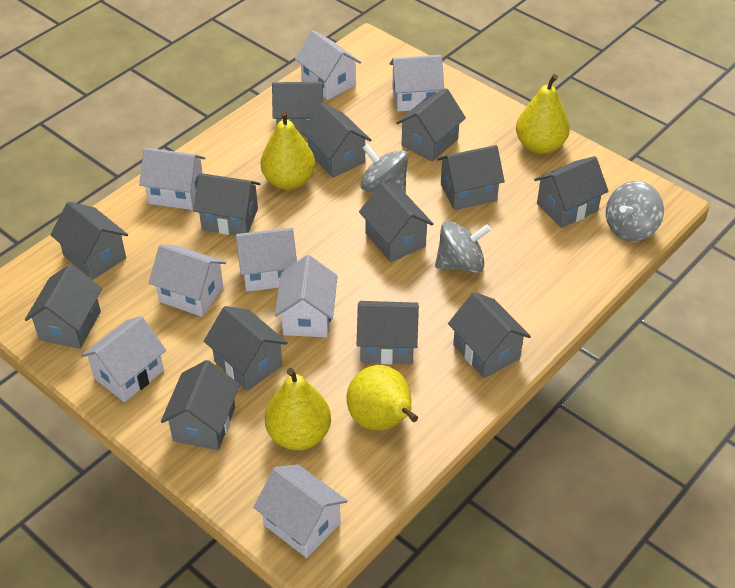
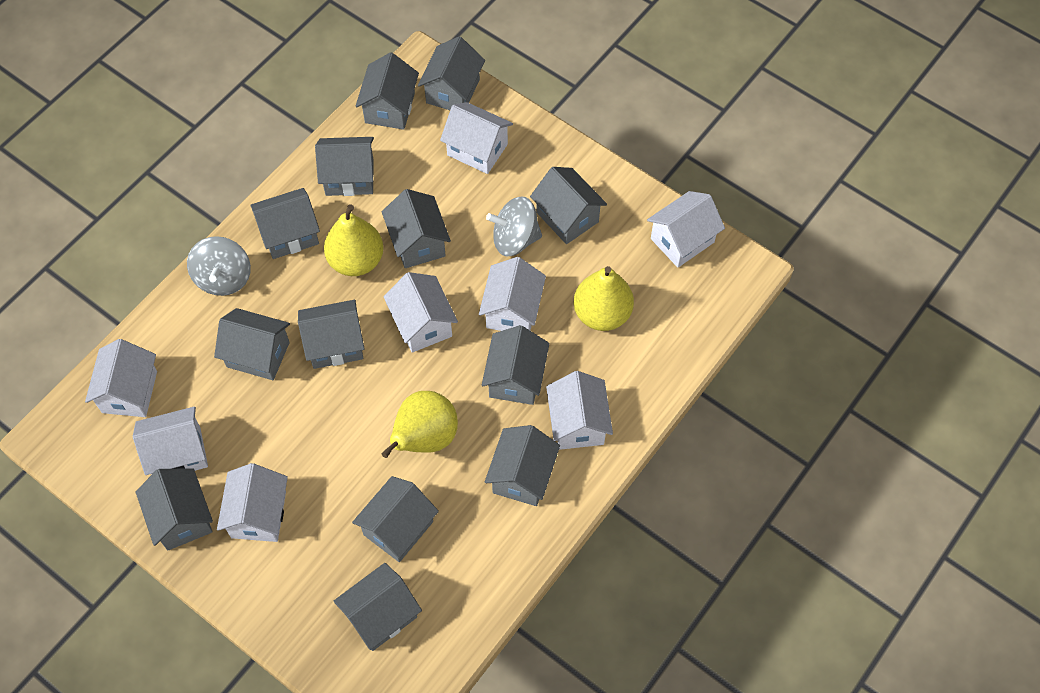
grey spinning top: [360,144,408,193] [435,221,491,273] [606,181,664,242] = 3 -> [187,236,251,296] [486,196,542,256] = 2
yellow pear: [261,111,315,190] [265,368,331,450] [347,365,418,431] [516,74,570,154] = 4 -> [324,204,383,276] [381,391,458,458] [574,266,634,331] = 3

